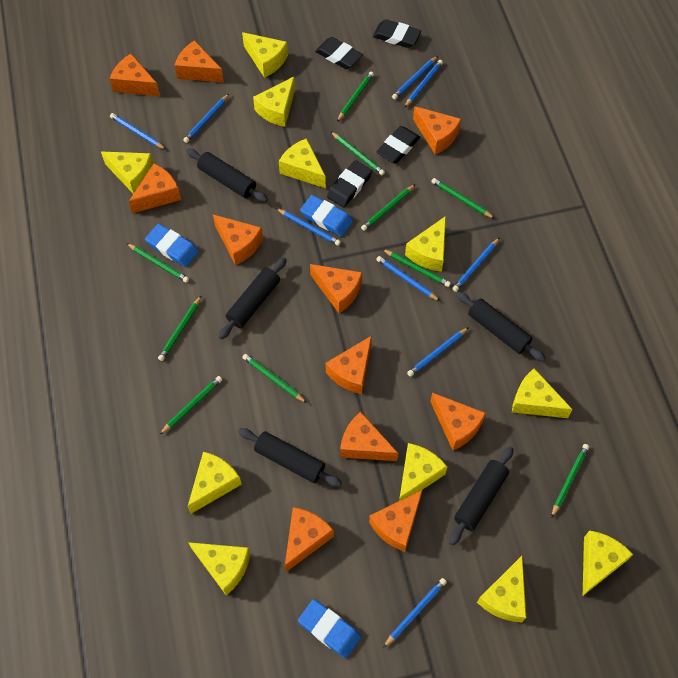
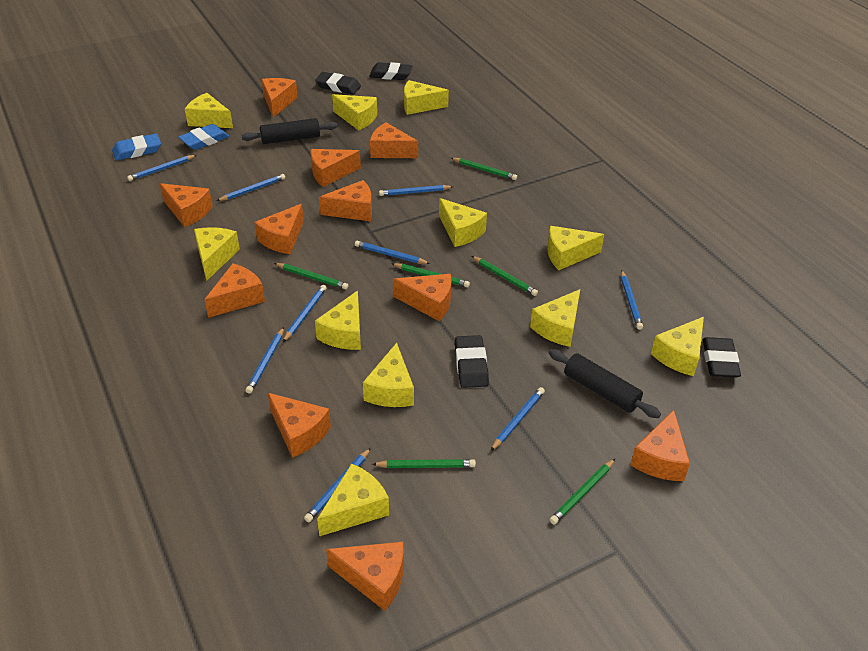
black rolling pin: [186,148,268,202] [218,257,287,339] [238,428,342,487] [449,446,513,546] [456,292,546,362] = 5 -> [242,118,338,144] [549,349,661,418] = 2
blue eraser: [145,224,199,267] [298,599,361,659] [300,195,353,237] = 3 -> [112,134,161,161] [178,124,229,150] = 2
green pencil: [126,243,189,283] [158,295,202,361] [159,376,222,435] [242,354,307,403] [330,131,385,175] [337,71,374,122] [361,184,415,231] [382,249,451,287] [431,178,495,219] [551,444,589,518] = 10 -> [274,263,349,289] [372,459,476,468] [391,263,470,287] [451,158,517,180] [472,256,538,296] [550,459,615,524] = 6

